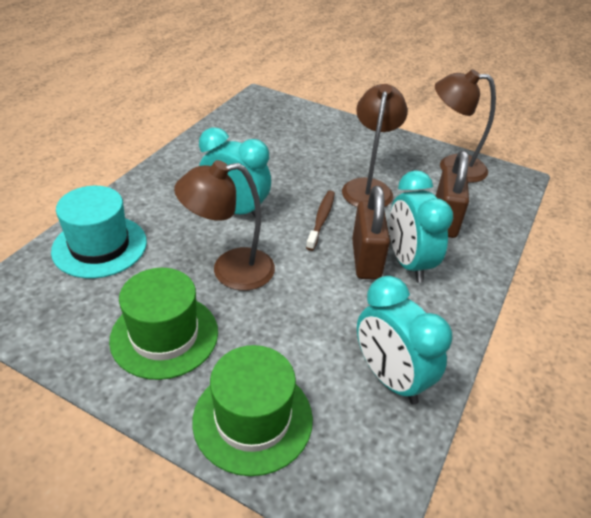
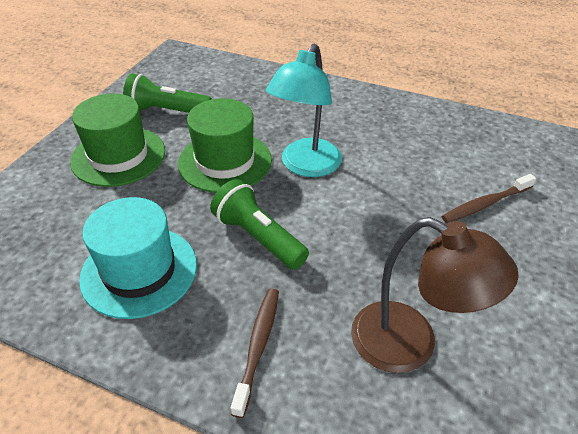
brown lamp: [174,160,275,291] [342,84,408,207] [435,69,496,183] = 3 -> [351,217,519,373] = 1
brown padlock: [352,186,390,280] [436,151,469,238] = 2 -> none = 0
brown toothbrush: [306,191,335,251] = 1 -> [231,288,279,418] [441,174,536,223] = 2
green flashlight: none = 0 -> [123,74,212,113] [210,179,309,270] = 2
turquoise clock: [199,127,271,217] [357,276,452,405] [389,170,453,283] = 3 -> none = 0
turquoise lamp: none = 0 -> [266,43,342,177] = 1

